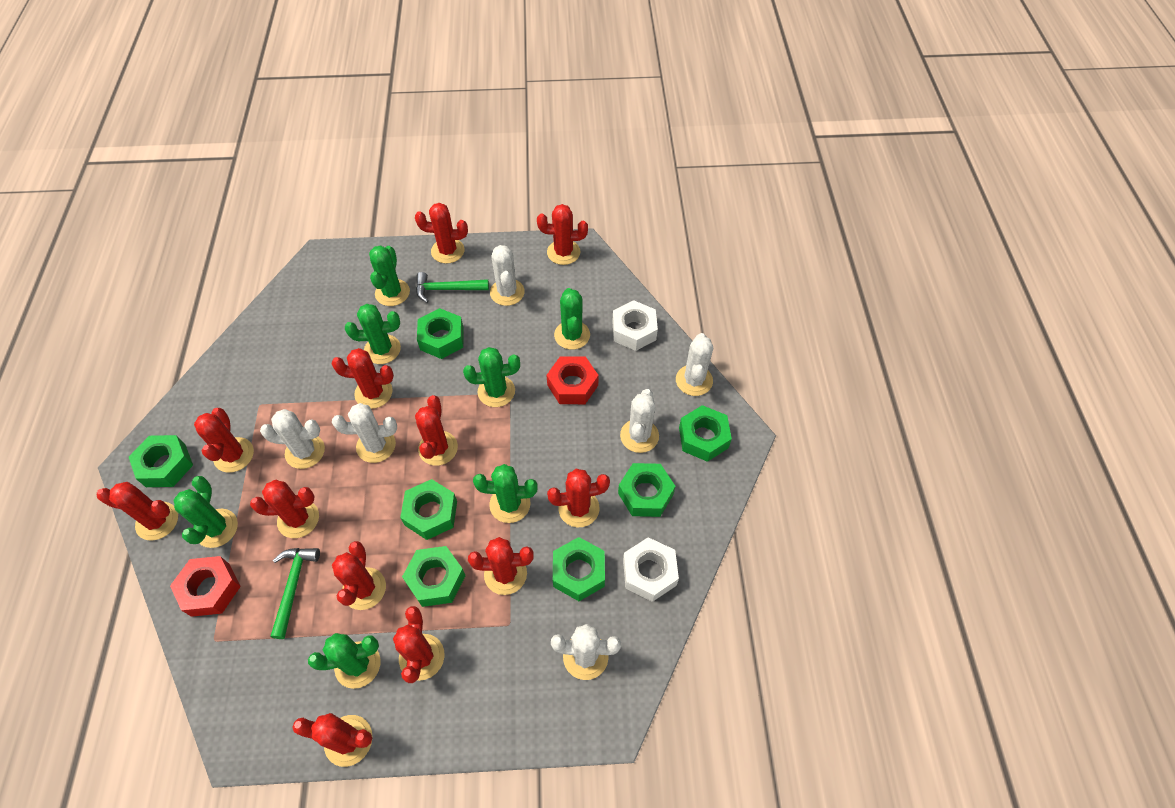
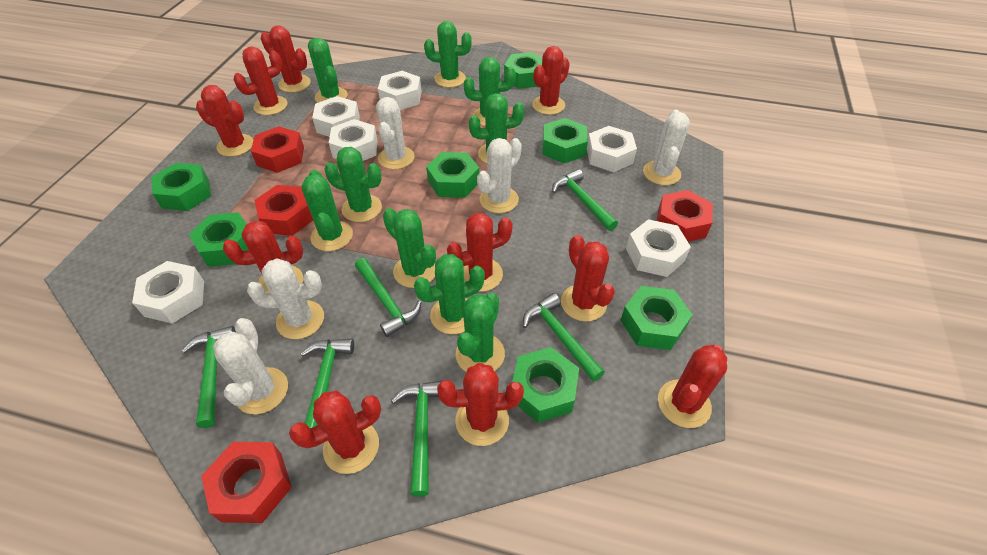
green cactus: [173,476,238,548] [308,633,381,689] [345,304,401,364] [369,245,410,306] [463,347,520,407] [473,464,538,523] [554,288,590,350] = 7 -> [301,170,353,251] [308,38,348,103] [324,147,382,222] [383,208,436,288] [414,254,485,334] [424,21,472,88] [456,293,505,372] [464,57,516,126] [469,93,525,164] = 9
green hammer: [271,548,320,639] [416,272,489,303] = 2 -> [181,326,236,428] [300,339,354,428] [355,258,421,337] [391,381,442,497] [523,293,605,381] [552,169,618,231] = 6
red cactus: [97,482,178,540] [194,408,254,473] [250,480,319,538] [292,713,373,767] [331,348,394,409] [332,541,386,610] [393,606,445,683] [415,203,468,264] [415,395,458,466] [468,537,534,595] [537,204,588,265] [547,469,610,527] = 12 -> [196,85,253,157] [223,221,303,293] [233,46,288,115] [261,26,311,92] [289,391,381,474] [437,363,524,446] [447,213,513,292] [532,46,570,115] [561,235,615,322] [658,345,727,428] = 10
red nut: [170,556,241,617] [546,356,599,404] = 2 -> [201,442,292,523] [251,126,304,173] [254,185,313,236] [657,190,713,242] = 4
white cactus: [260,409,325,469] [332,403,397,463] [490,245,525,306] [551,624,621,680] [620,389,659,453] [676,333,713,396] = 6 -> [213,318,288,414] [247,258,324,339] [376,97,414,169] [477,138,522,213] [643,110,690,185] = 5
white nut: [612,300,658,351] [623,537,679,602] = 2 -> [132,261,204,323] [312,96,360,137] [329,119,378,161] [378,71,422,110] [587,126,637,172] [626,219,691,277] = 6

